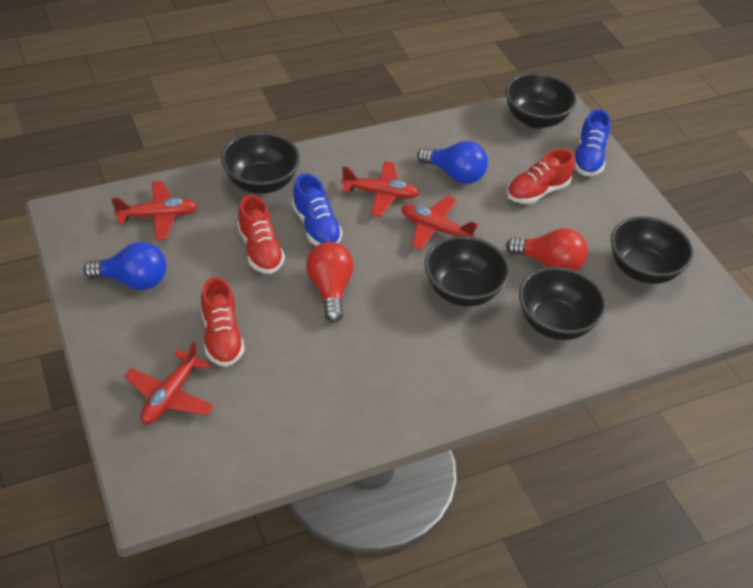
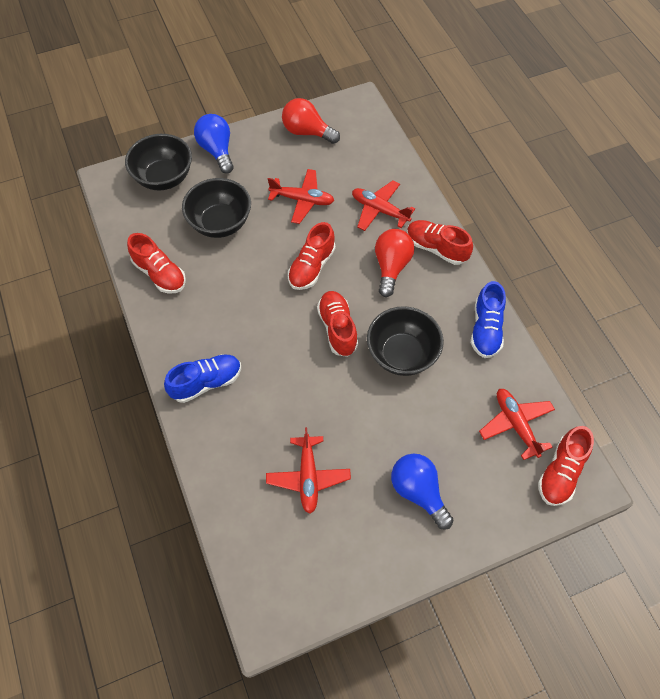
black bowl: [221,132,300,194] [425,236,510,306] [506,73,577,128] [519,267,606,340] [611,216,693,284] = 5 -> [125,134,192,190] [182,178,251,238] [367,306,444,376] = 3
red shoe: [201,277,245,367] [237,195,285,274] [507,149,575,204] = 3 -> [127,233,186,293] [288,222,336,290] [317,291,358,357] [407,220,473,265] [538,426,594,506] = 5

